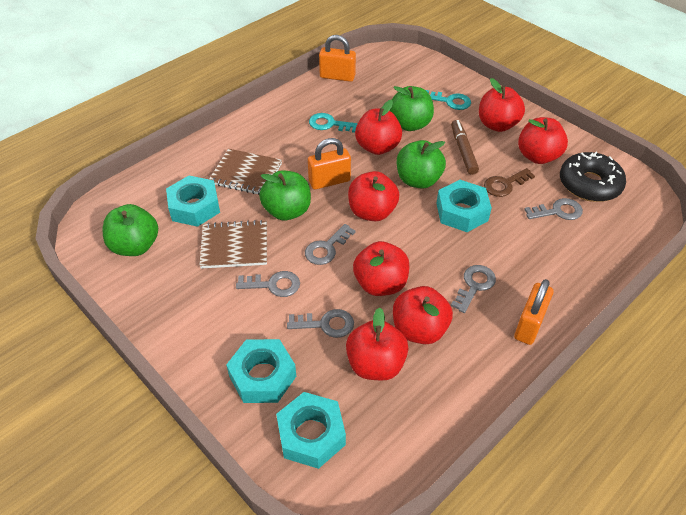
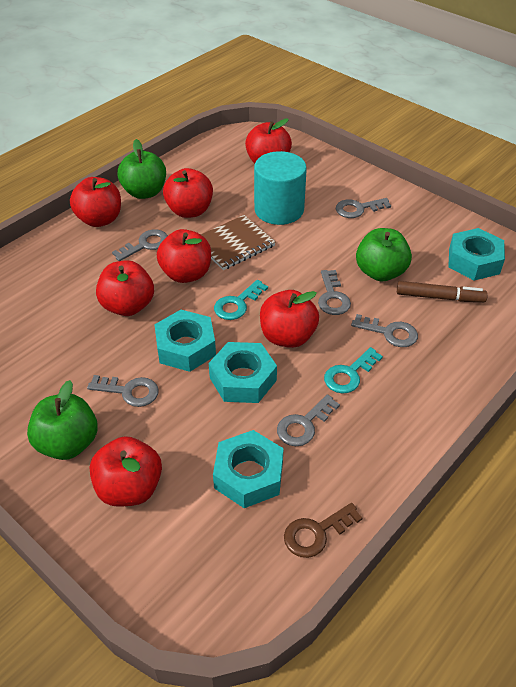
black donut: [560,152,626,202] = 1 -> none = 0
brown notebook: [199,220,267,269] [209,149,282,195] = 2 -> [201,215,275,270] = 1
green apple: [103,204,158,256] [259,170,311,221] [389,86,434,131] [397,140,446,189] = 4 -> [27,380,98,460] [117,139,166,199] [356,228,412,281] = 3
grey key: [236,271,300,297] [287,309,354,338] [305,224,355,265] [451,265,496,313] [524,198,583,220] = 5 -> [87,375,159,407] [112,229,168,261] [277,394,340,446] [318,270,351,315] [336,198,391,218] [351,314,418,347] = 6
orange padlock: [308,138,351,189] [319,35,356,82] [514,279,553,345] = 3 -> none = 0
turquoise cylinder: none = 0 -> [254,151,307,225] = 1

